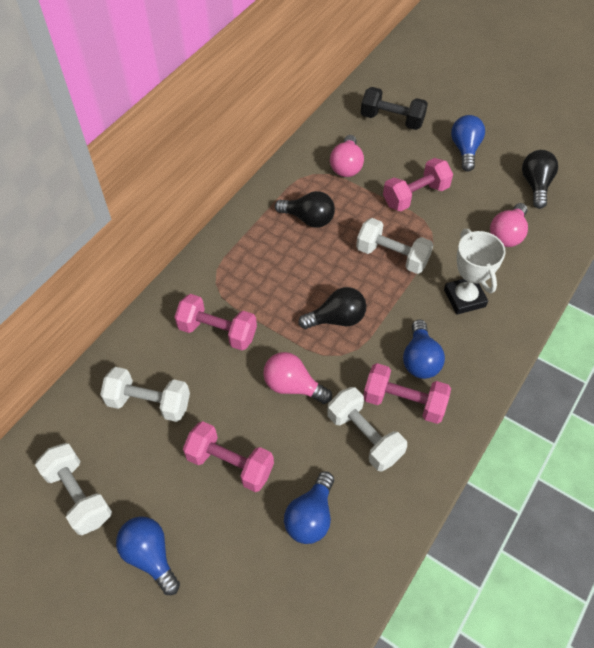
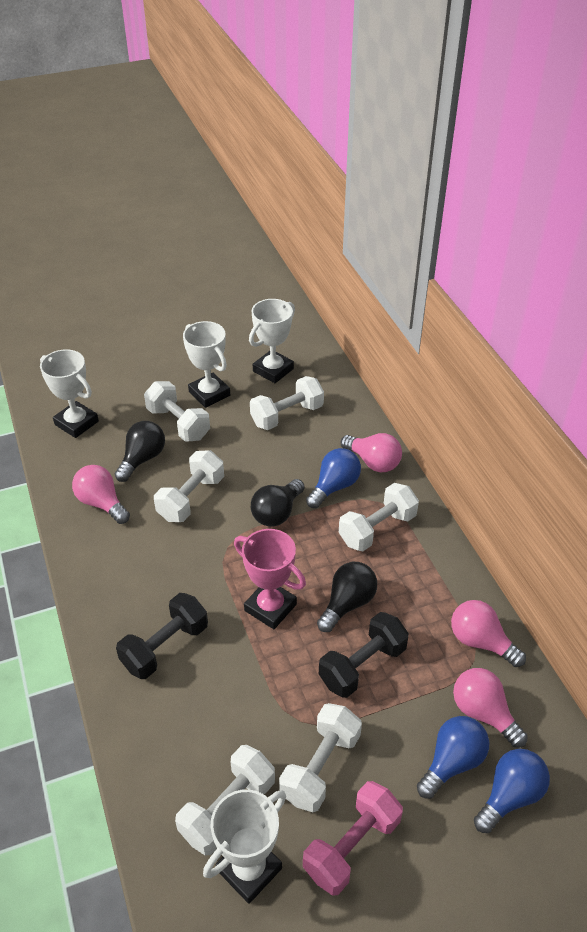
black dumbbell: [361,87,428,130] = 1 -> [116,593,208,679] [319,612,409,698] = 2
blue light bulb: [116,516,180,595] [284,472,334,544] [403,320,445,379] [451,115,485,172] = 4 -> [306,448,361,508] [417,716,489,799] [474,749,550,833] = 3
pink dumbbell: [174,294,257,350] [183,421,274,492] [363,363,451,424] [383,158,453,211] = 4 -> [303,781,403,896] = 1
pink light bulb: [263,352,332,404] [330,135,364,177] [490,203,528,247] = 3 -> [72,465,130,524] [341,433,402,472] [451,600,526,667] [453,668,528,748] = 4
pink trophy: none = 0 -> [234,529,306,629] = 1
white dumbbell: [35,443,112,535] [100,367,190,422] [327,387,407,471] [356,218,434,274] = 4 -> [144,381,210,442] [154,450,224,522] [175,745,275,856] [250,376,324,430] [279,703,362,812] [339,483,419,551] = 6
white trophy: [444,229,506,315] = 1 -> [40,349,99,438] [183,321,230,408] [203,789,286,904] [249,299,295,383] = 4

